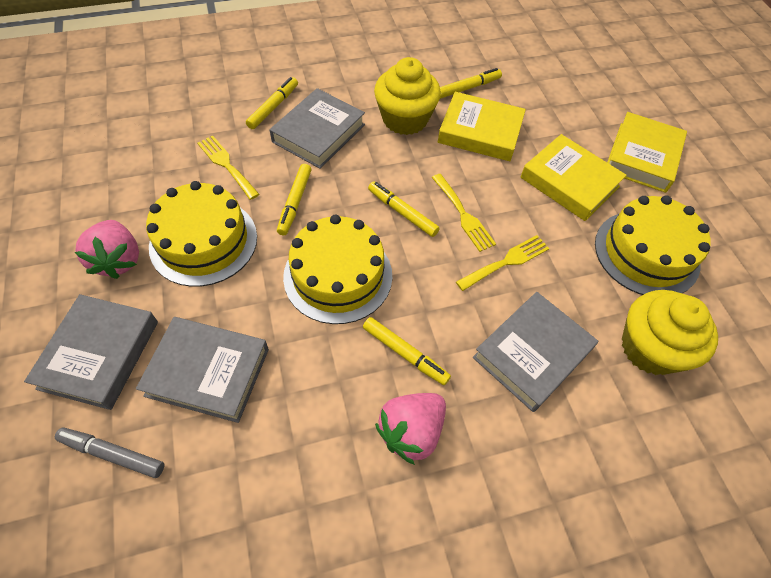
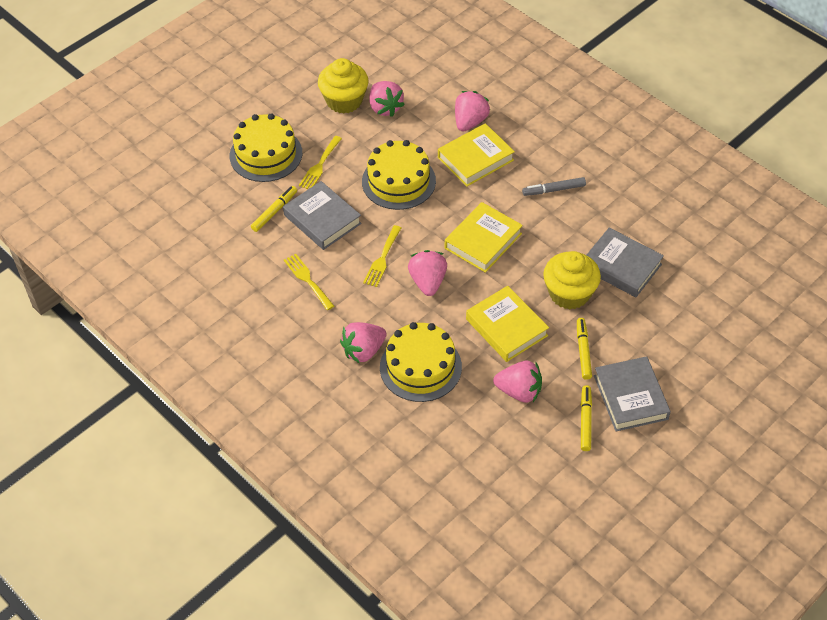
grey book: [24,294,158,410] [136,317,269,423] [269,88,365,169] [473,292,598,412] = 4 -> [283,181,362,250] [587,227,664,297] [594,356,671,431] = 3
pink strawberry: [75,220,139,279] [375,393,446,465] = 2 -> [340,322,387,363] [369,81,405,117] [408,250,447,296] [455,91,490,132] [493,361,542,403] = 5
yellow marker: [246,77,298,129] [277,164,312,235] [363,317,451,385] [368,181,440,237] [440,68,502,99] = 5 -> [251,186,297,232] [577,318,592,380] [581,385,592,451] = 3

